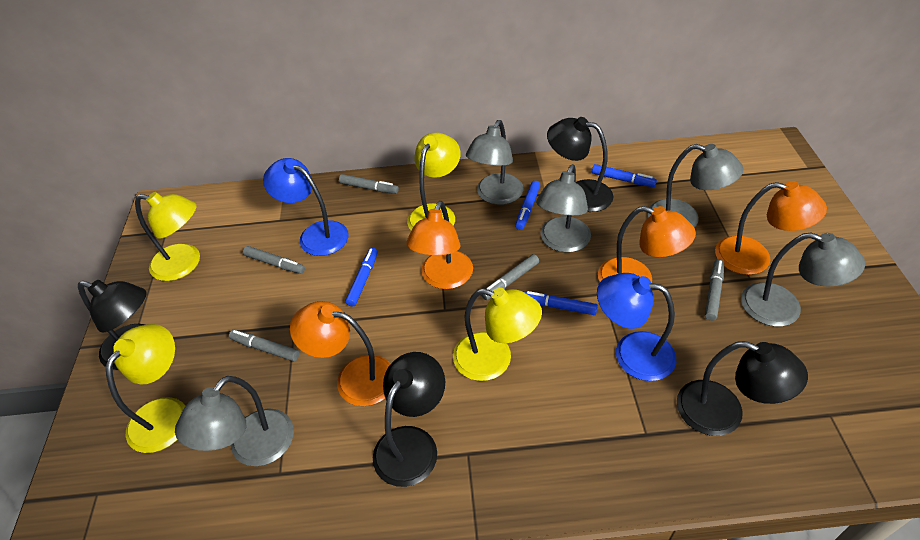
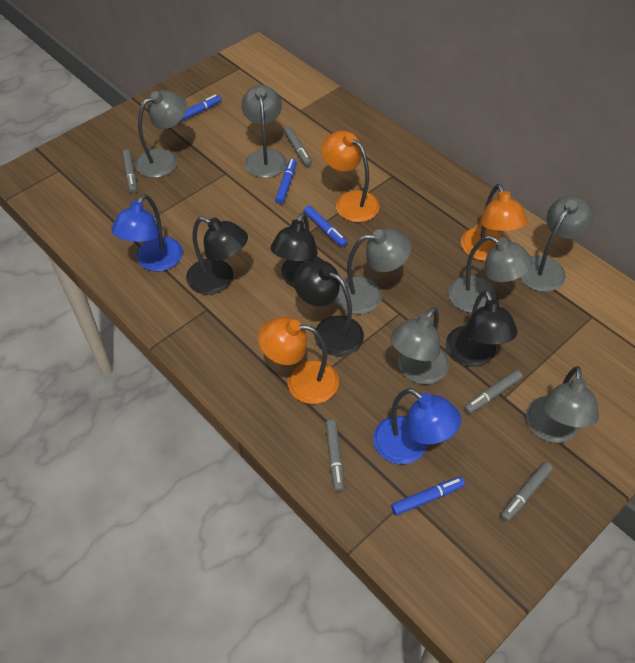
grey lamp: [175,376,294,466] [466,120,523,205] [536,164,591,253] [648,144,743,227] [741,233,865,327] = 5 -> [135,90,187,178] [241,85,287,178] [335,228,412,314] [390,307,449,384] [448,236,533,313] [520,195,595,292] [526,366,599,443] = 7
orange lamp: [290,301,391,406] [406,201,473,289] [598,206,696,283] [715,181,827,275] = 4 -> [258,317,339,404] [321,131,380,222] [461,184,528,261] = 3
yellow lamp: [106,324,185,453] [135,192,200,281] [407,132,460,230] [453,288,542,381] = 4 -> none = 0

